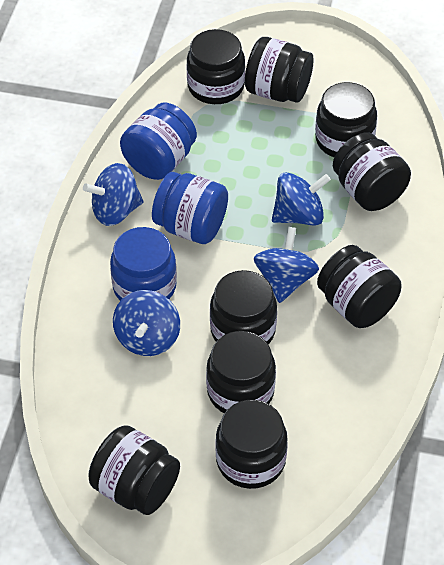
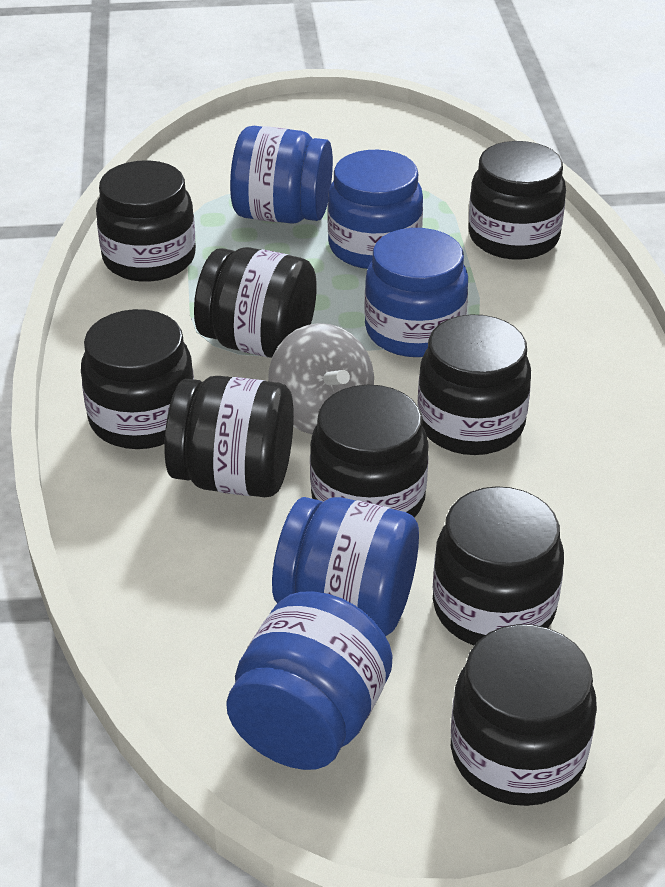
blue jar: [110,227,177,301] [120,103,197,180] [152,172,228,244] = 3 -> [226,591,392,770] [230,126,333,224] [272,497,419,636] [328,150,423,269] [364,228,468,357] = 5
blue spinning top: [83,163,143,226] [113,290,180,356] [254,227,319,303] [272,172,331,226] = 4 -> none = 0
grey spinning top: none = 0 -> [268,323,374,434] = 1

